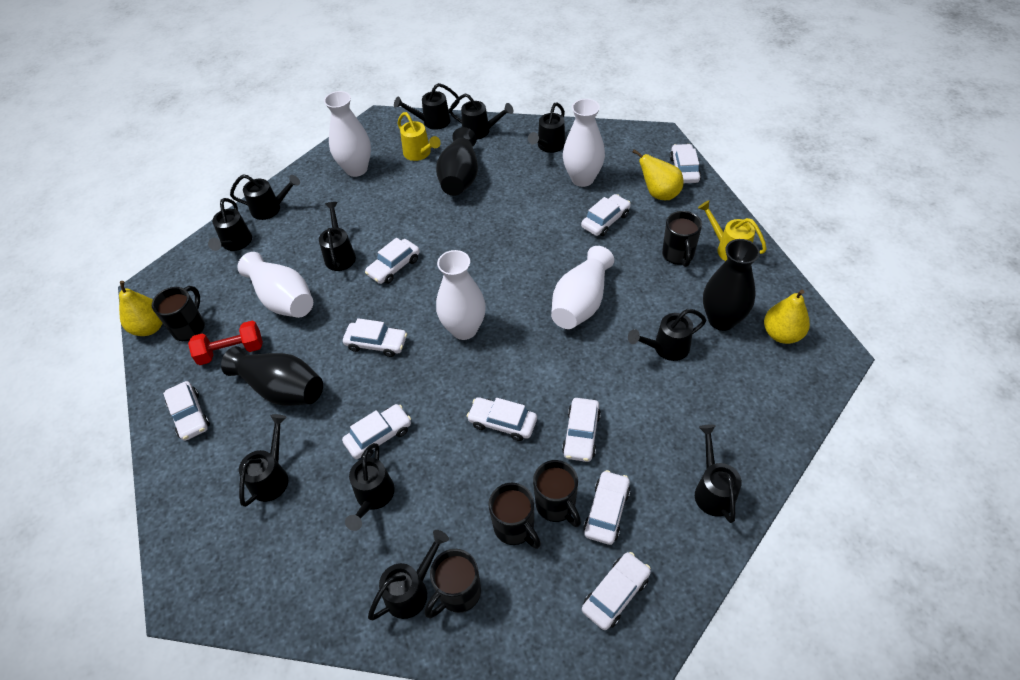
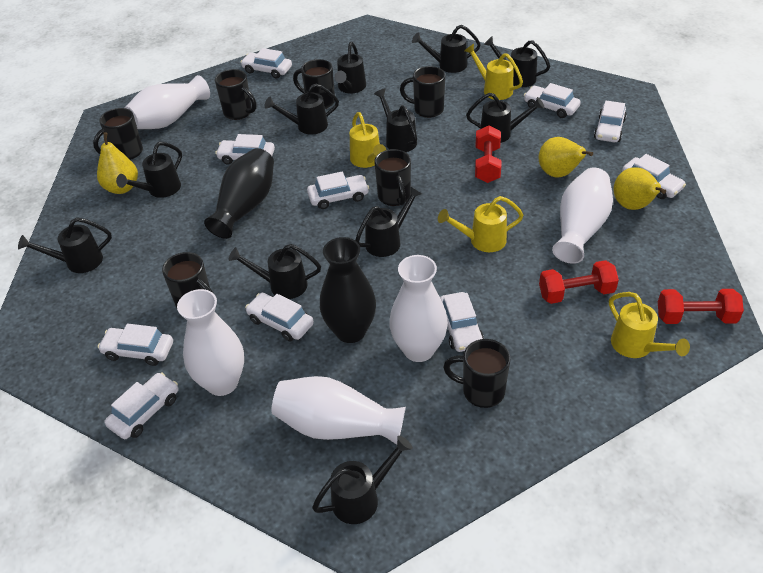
black mug: [152,286,205,341] [425,549,481,618] [488,483,541,549] [533,460,581,527] [662,211,702,267] = 5 -> [93,108,143,160] [162,252,214,308] [215,69,256,120] [293,59,335,109] [374,149,411,206] [400,66,445,118] [443,339,510,408] = 7
black vase: [221,346,323,406] [436,127,478,196] [703,239,760,331] = 3 -> [204,148,274,239] [320,237,376,343] = 2
red dumbbell: [188,321,263,365] = 1 -> [475,126,501,183] [539,260,619,304] [658,289,744,324] = 3
yellow watering can: [397,112,441,161] [698,200,767,261] = 2 -> [350,112,386,168] [438,196,524,252] [465,44,523,100] [609,292,690,358] = 4

